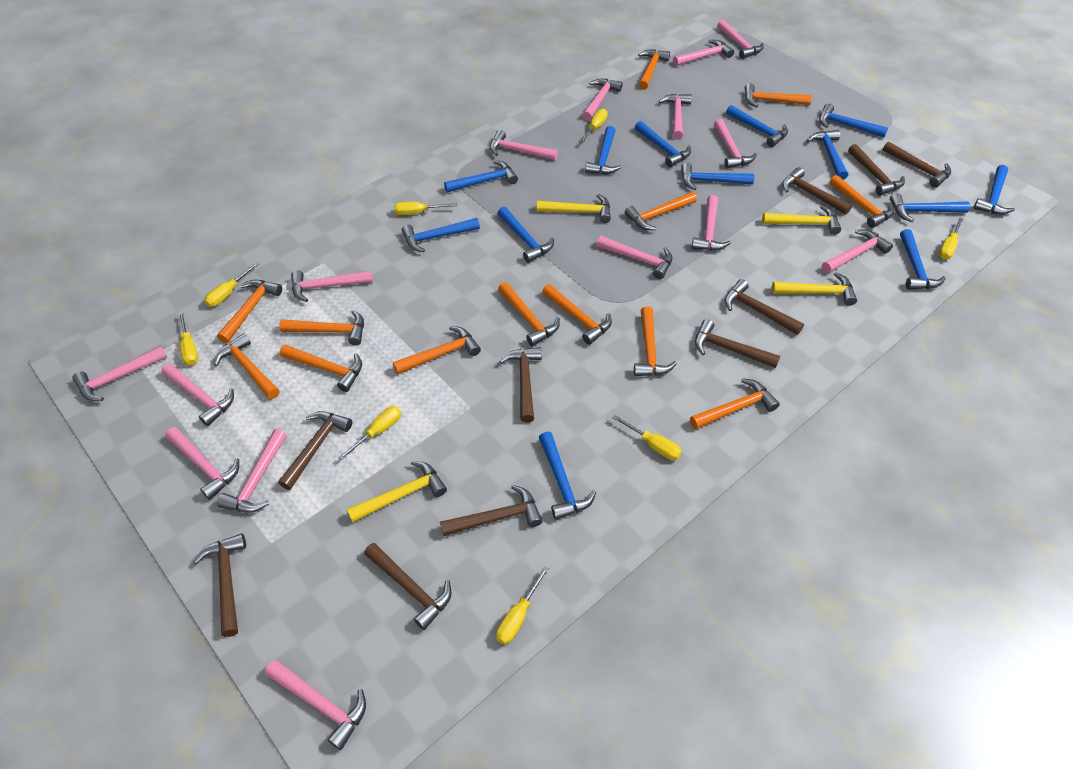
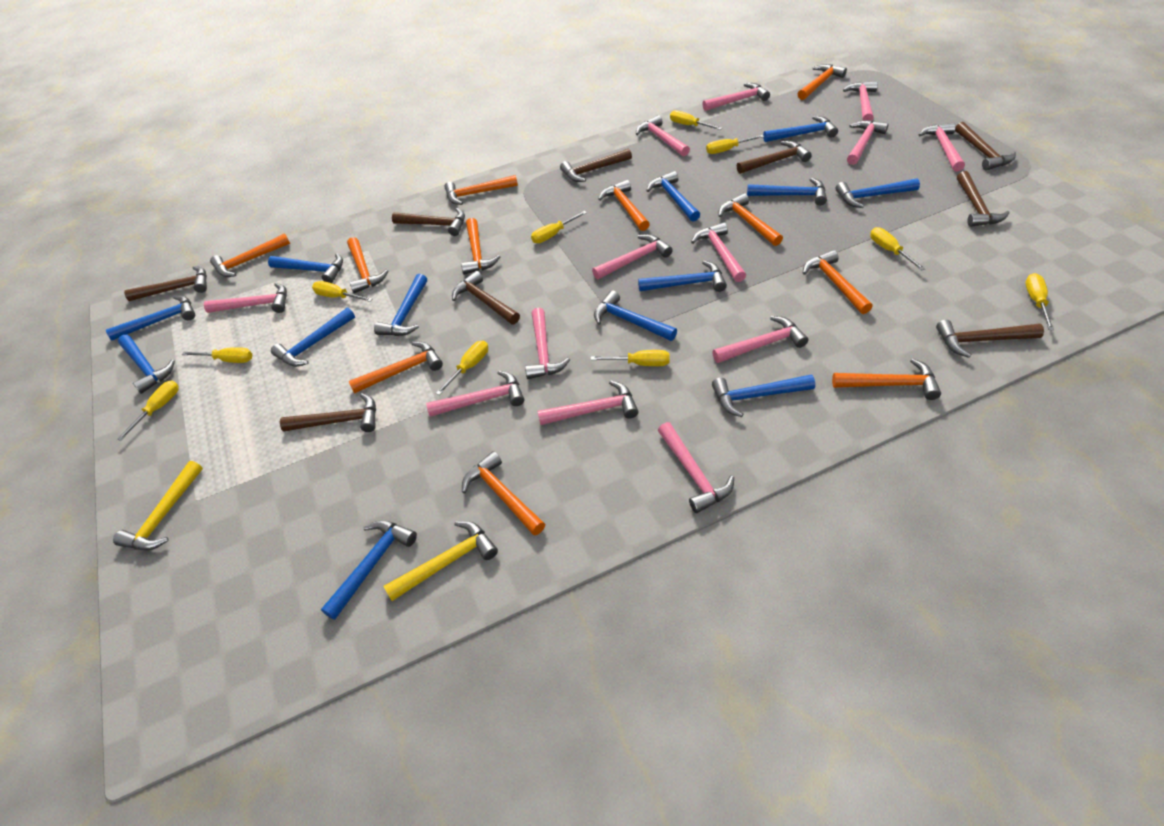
brown hammer: [194,533,246,637] [278,411,352,490] [364,543,451,630] [440,485,542,536] [499,347,542,423] [695,319,780,368] [725,279,804,335] [782,167,852,215] [848,144,905,196] [882,141,951,188] = 10 -> [124,266,207,301] [280,393,376,432] [392,208,465,236] [452,271,520,324] [560,148,632,182] [737,141,812,174] [936,320,1044,358] [955,122,1016,170] [957,171,1009,227] = 9
orange hammer: [214,333,280,399] [217,280,282,343] [279,310,364,346] [280,344,362,392] [393,326,481,374] [498,282,560,346] [542,284,612,345] [625,192,697,230] [634,307,677,376] [638,49,670,90] [690,378,780,429] [745,83,812,108] [829,175,894,228] = 13 -> [210,233,290,277] [347,237,388,294] [349,342,443,394] [444,175,518,205] [461,218,500,275] [462,451,545,536] [598,180,650,231] [718,193,783,246] [798,64,847,100] [803,250,873,314] [832,358,941,400] = 11
pink hammer: [72,346,167,401] [161,363,234,426] [165,427,239,500] [217,429,287,513] [265,660,366,750] [291,270,373,302] [490,130,558,160] [582,79,623,121] [597,236,672,279] [659,94,692,139] [673,40,734,66] [692,195,731,251] [714,119,757,169] [717,20,764,59] [822,230,893,273] = 15 -> [204,283,287,313] [426,371,524,417] [525,308,571,379] [537,380,639,425] [592,234,673,279] [636,115,690,156] [658,422,734,513] [691,222,746,282] [702,83,770,111] [712,316,809,363] [843,81,878,122] [847,120,889,165] [919,123,965,172] = 13
yellow hammer: [347,461,447,523] [537,194,611,223] [762,205,841,235] [772,272,857,306] = 4 -> [113,461,203,550] [383,521,498,601] = 2
yellow screwdriver: [179,312,198,365] [204,262,259,307] [338,406,401,460] [394,202,457,215] [496,566,549,644] [579,109,608,144] [612,415,682,460] [939,218,963,259] = 8 -> [117,380,179,441] [182,347,252,363] [312,281,372,302] [435,341,488,395] [531,211,587,243] [590,350,669,366] [670,110,722,130] [706,135,764,154] [870,227,926,270] [1025,273,1054,330] = 10

